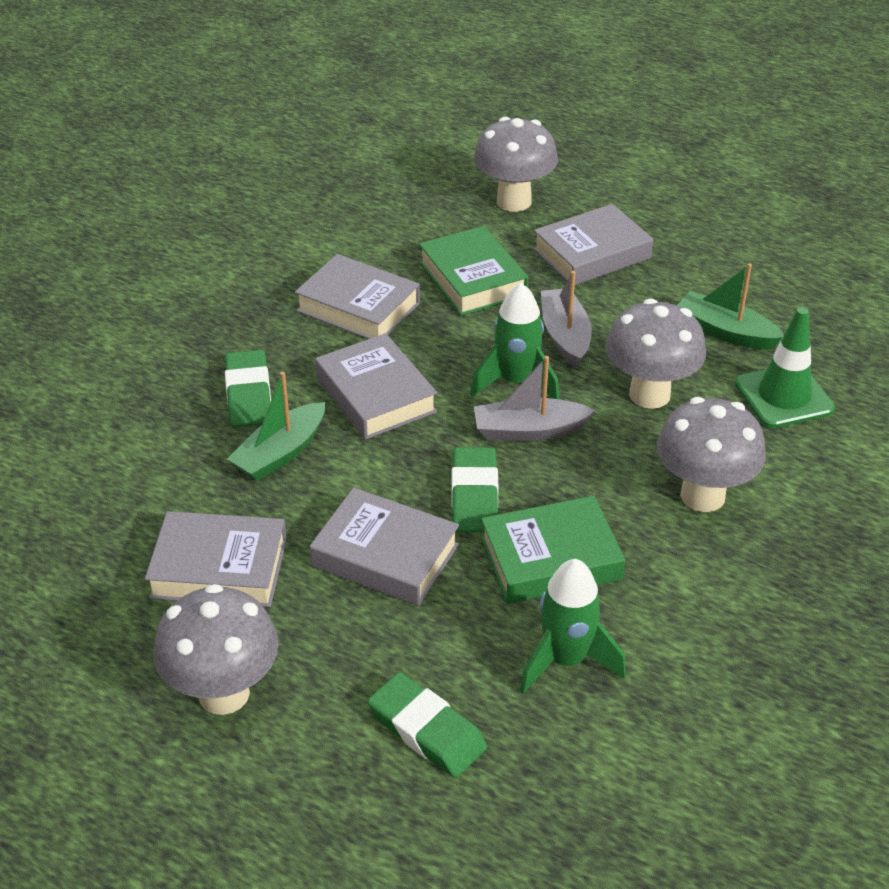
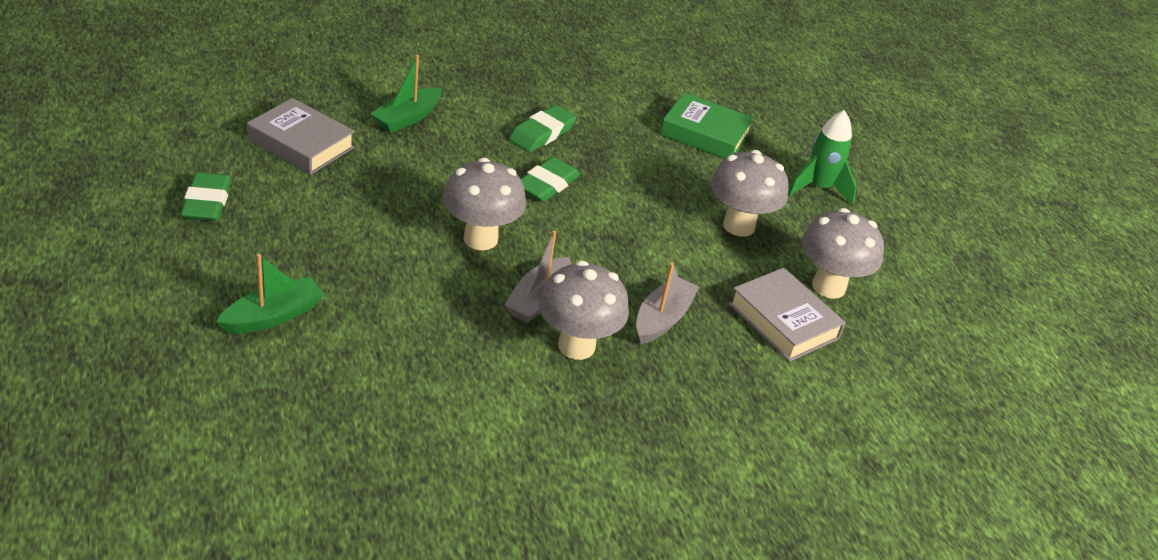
green book: [419,226,528,316] [481,496,626,604] = 2 -> [660,93,754,158] = 1
green rocket: [470,283,559,399] [520,559,626,694] = 2 -> [788,110,857,205] = 1
green traffic cone: [735,307,835,428] = 1 -> none = 0
grey book: [145,511,287,607] [295,254,420,339] [310,488,459,606] [315,333,437,440] [533,204,653,285] = 5 -> [247,98,355,175] [729,268,846,362] = 2

